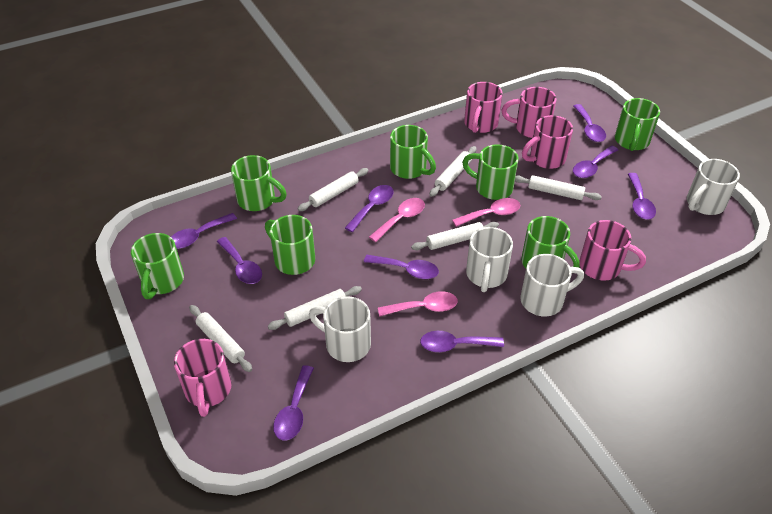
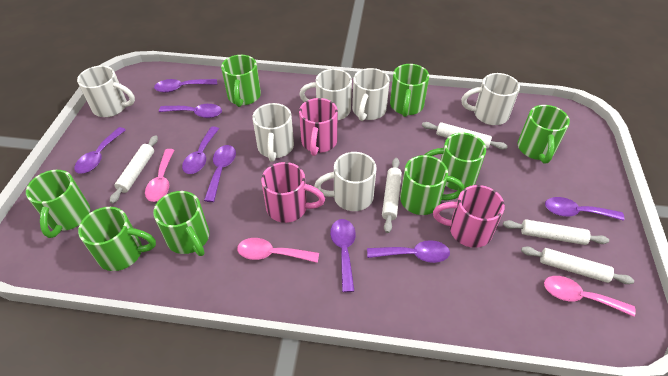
green mug: [131,233,184,299] [231,155,287,211] [265,215,315,275] [390,125,436,179] [462,144,518,200] [521,216,580,268] [615,98,660,151] = 7 -> [26,170,90,238] [78,207,156,271] [153,191,209,256] [221,55,261,107] [390,64,429,117] [400,155,464,215] [424,133,486,190] [518,105,570,163] = 8
pink mug: [174,339,232,417] [464,82,503,133] [502,87,557,138] [522,115,573,169] [579,220,646,281] = 5 -> [261,162,325,223] [299,98,338,156] [433,185,505,248] = 3
purple spoon: [171,213,237,249] [217,237,262,284] [273,365,314,440] [345,185,394,232] [364,255,439,279] [420,331,504,352] [573,146,618,178] [574,104,606,142] [628,173,656,220] = 9 -> [74,127,126,174] [154,79,217,93] [159,104,222,118] [182,126,219,174] [204,145,236,202] [330,219,356,292] [367,240,450,263] [545,197,624,221] = 8
white mug: [309,296,371,362] [466,227,513,292] [520,254,584,317] [687,159,740,215] = 4 -> [77,66,135,117] [252,103,294,162] [299,69,352,120] [314,152,377,211] [352,68,390,121] [461,73,520,125] = 6
white rolling pin: [189,305,252,372] [268,286,362,330] [298,168,369,211] [411,222,499,250] [430,146,476,197] [515,175,602,200] = 6 -> [110,135,158,204] [382,158,402,233] [422,122,508,150] [503,219,609,245] [521,246,634,284] = 5

